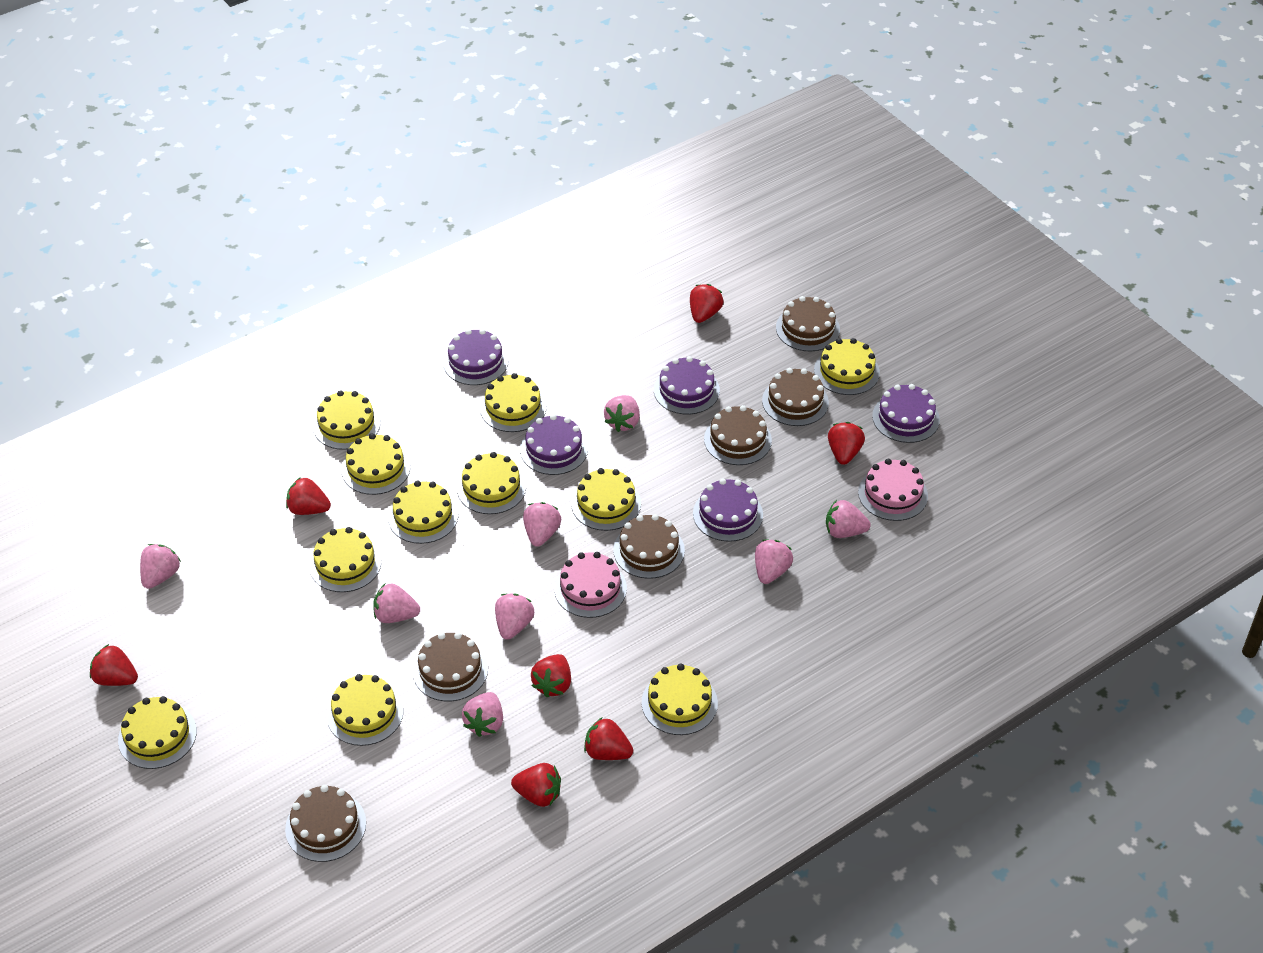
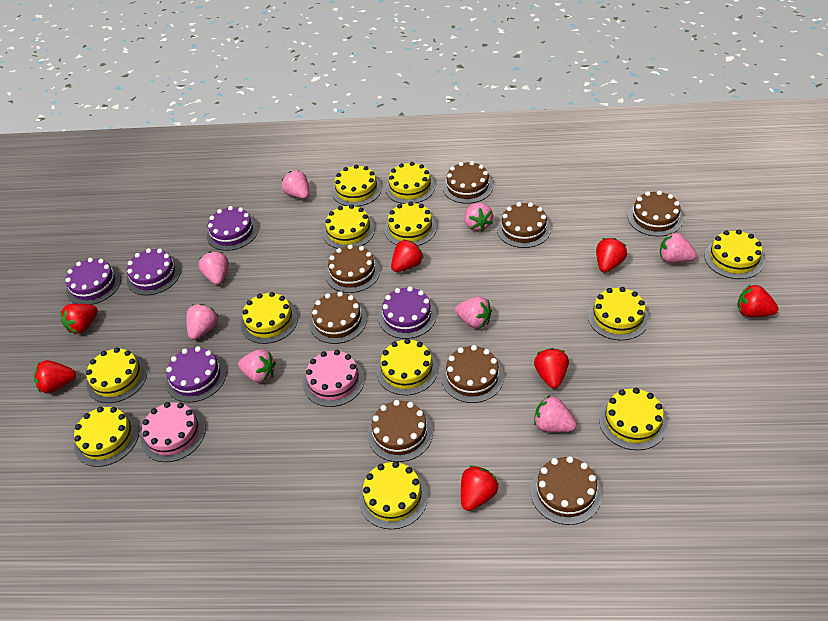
brown cake: [285,785,366,862] [413,632,488,701] [613,514,685,579] [704,405,772,465] [762,368,829,426] [776,296,840,351] = 6 -> [309,291,367,344] [325,244,380,293] [368,400,433,462] [441,345,504,403] [443,161,493,204] [497,202,551,248] [530,456,602,525] [628,190,683,237] = 8
yellow cake: [118,696,197,769] [309,527,382,592] [313,390,381,450] [326,674,403,746] [342,433,411,495] [388,481,459,544] [457,452,526,514] [480,373,547,432] [571,468,641,531] [642,664,718,735] [814,338,880,395] = 11 -> [74,407,139,467] [86,348,147,403] [241,292,298,344] [323,204,375,249] [332,165,382,207] [359,461,428,529] [377,338,438,395] [384,202,437,246] [385,162,435,204] [588,287,649,340] [599,388,667,450] [705,230,764,279] = 12

